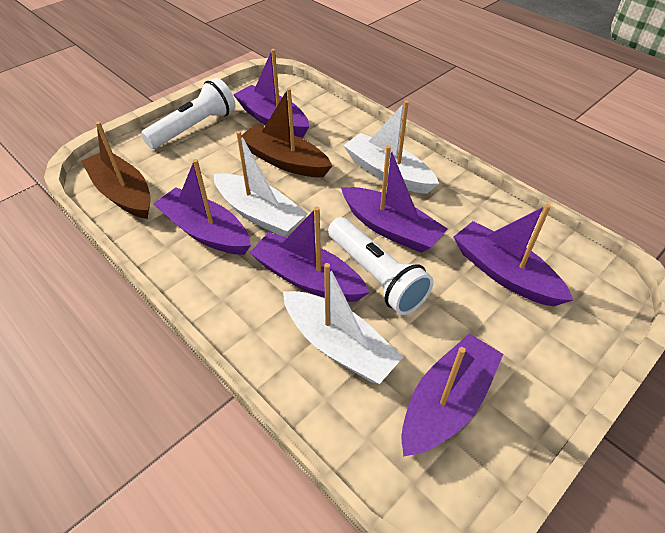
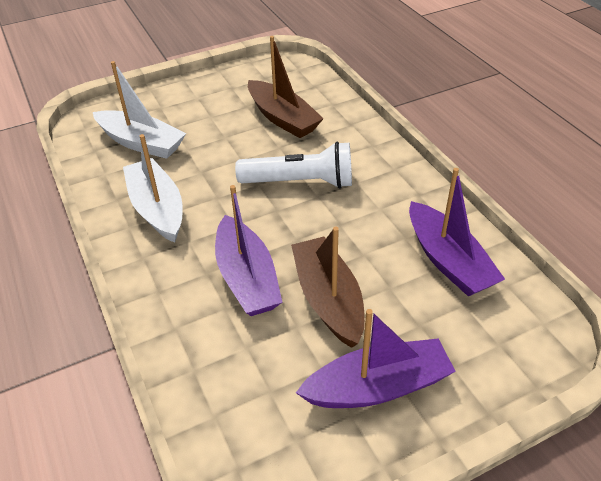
purple boat: [153,159,251,255] [233,49,309,138] [250,207,370,302] [341,145,448,253] [401,333,503,457] [454,204,573,306] = 6 -> [215,185,282,316] [296,309,456,408] [409,168,505,296] = 3
white boat: [213,131,308,237] [283,263,403,384] [343,100,439,194] = 3 -> [93,61,186,159] [123,134,183,243] = 2
white flashlight: [141,78,236,149] [328,217,434,315] = 2 -> [235,141,352,188] = 1

